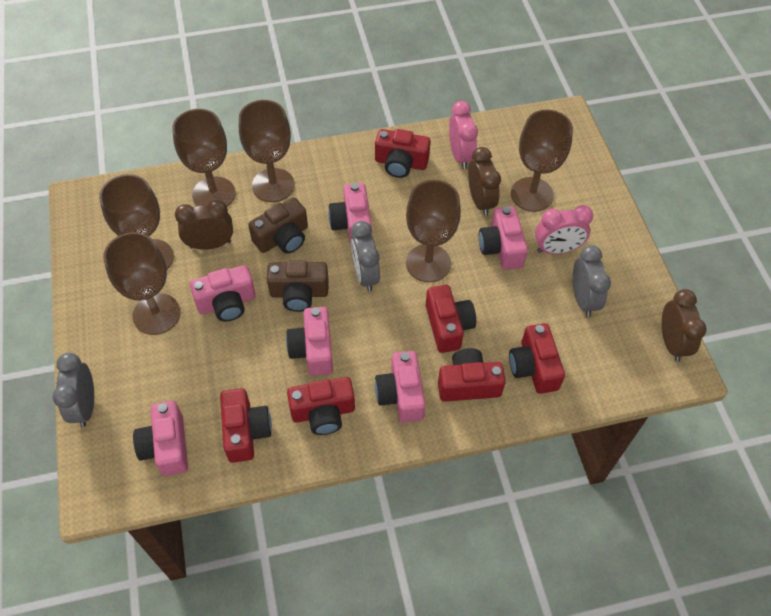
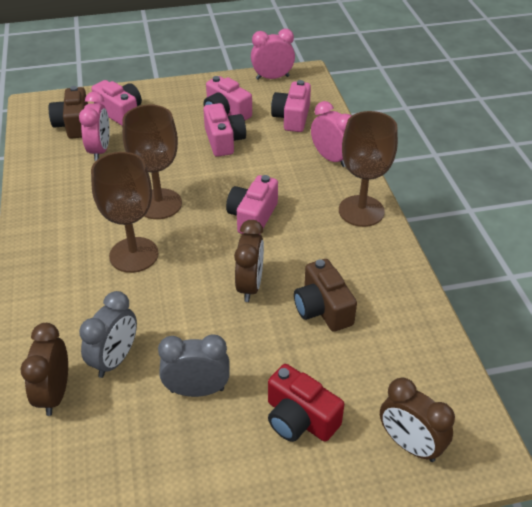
brown goblet: [99,174,174,269] [104,232,181,335] [172,109,236,207] [239,100,295,202] [406,180,461,282] [511,110,573,212] = 6 -> [91,152,159,273] [122,105,182,219] [339,111,398,227] = 3
grey clock: [53,353,94,427] [351,221,380,292] [573,245,611,317] = 3 -> [79,291,137,378] [158,335,230,397] = 2
pink camera: [133,401,188,476] [190,265,256,322] [286,307,333,376] [328,183,372,244] [375,351,426,423] [479,206,528,270] = 6 -> [91,80,142,126] [203,76,252,120] [203,103,246,157] [226,175,278,234] [271,80,311,132] = 5
pink clock: [449,101,478,169] [535,205,593,254] = 2 -> [79,92,110,161] [251,29,295,80] [311,101,352,167] = 3
red camera: [220,388,272,463] [287,377,355,435] [375,129,431,178] [426,285,476,353] [438,348,506,402] [509,323,565,394] = 6 -> [268,364,344,442] = 1

